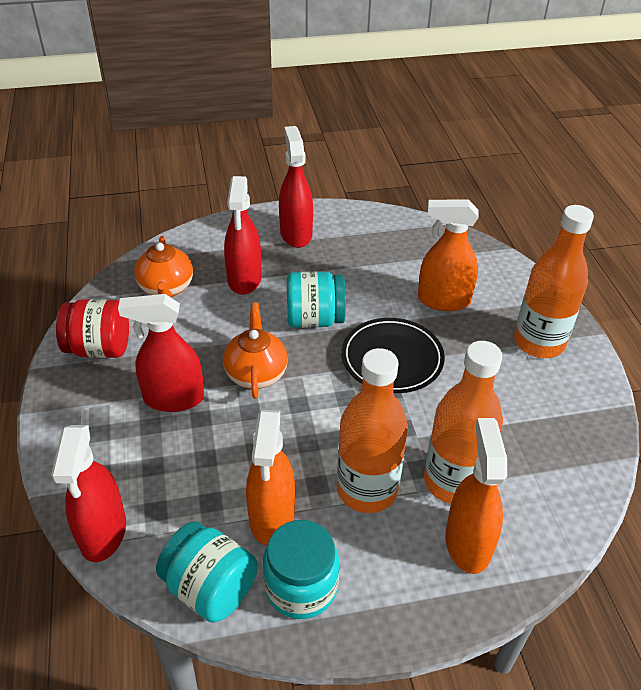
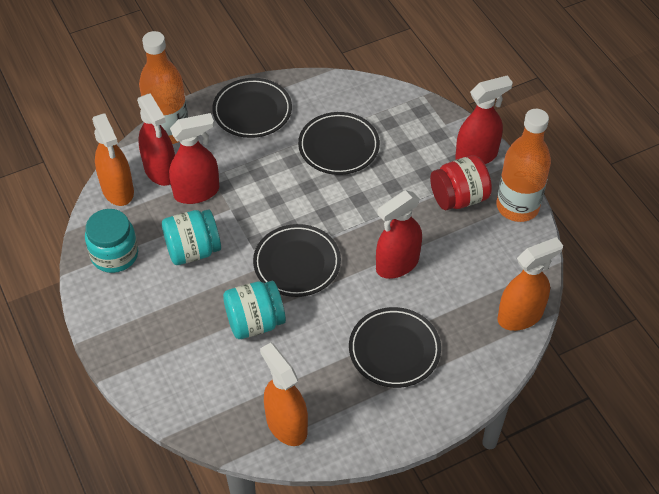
black plate: [341,318,445,393] = 1 -> [212,78,292,138] [253,224,341,297] [298,112,380,175] [349,307,441,388] = 4
orange bottle: [337,348,408,513] [424,341,503,504] [514,205,594,358] = 3 -> [139,31,188,144] [497,109,551,222] = 2
orange teapot: [134,236,193,297] [223,302,288,399] = 2 -> none = 0

